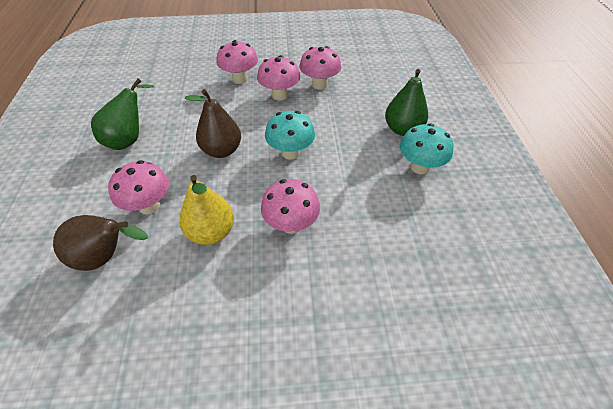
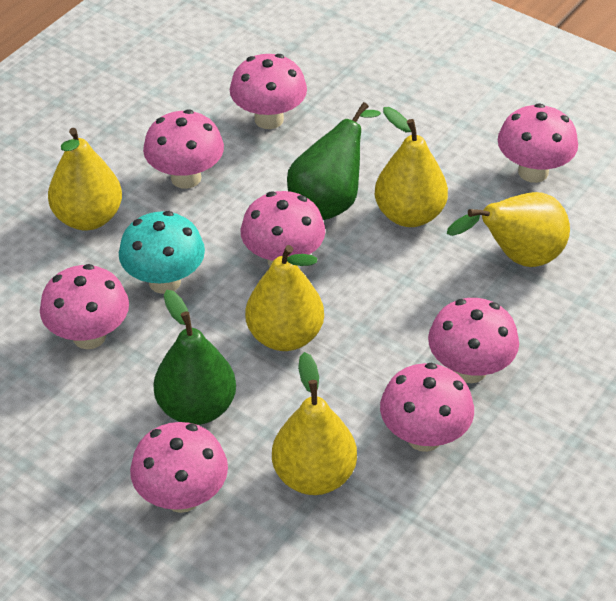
brown pear: [53,215,148,271] [185,89,241,158] = 2 -> none = 0
pink mushroom: [108,160,169,214] [216,40,258,84] [257,55,300,101] [261,179,320,234] [299,46,341,90] = 5 -> [40,264,129,349] [130,422,228,513] [143,109,224,189] [230,54,307,129] [240,191,325,266] [380,363,474,452] [428,298,519,383] [498,103,578,183] = 8
turquoise mushroom: [265,111,315,160] [400,123,453,174] = 2 -> [119,211,205,294] = 1
yellow pear: [179,175,234,245] = 1 -> [48,128,122,230] [245,245,324,351] [272,352,357,495] [375,107,448,227] [447,192,570,267] = 5

